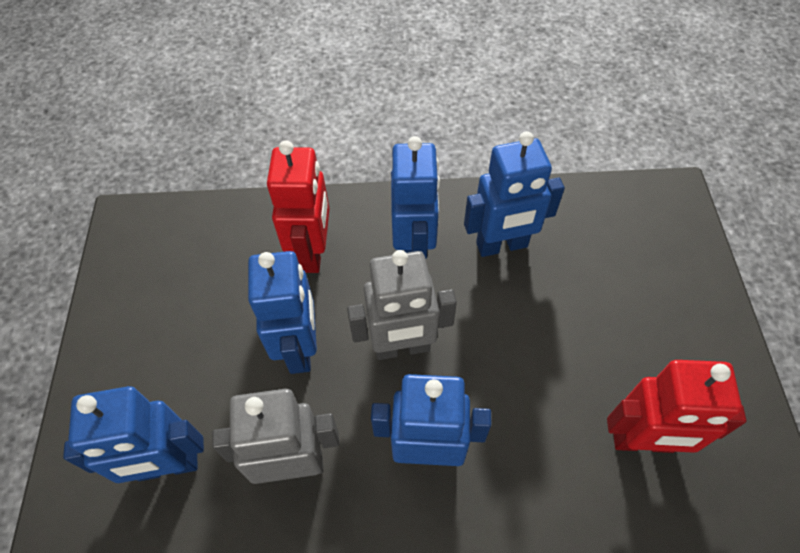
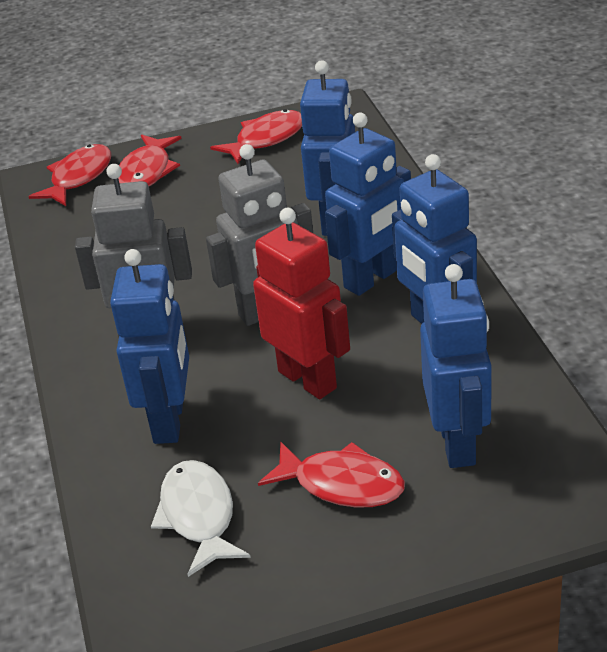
red fish: none = 0 -> [28,144,111,206] [118,134,181,186] [210,109,302,164] [258,441,405,508] = 4
red robot: [267,140,330,273] [607,360,746,453] = 2 -> [253,208,350,399] = 1
white fish: none = 0 -> [151,460,251,577] = 1

